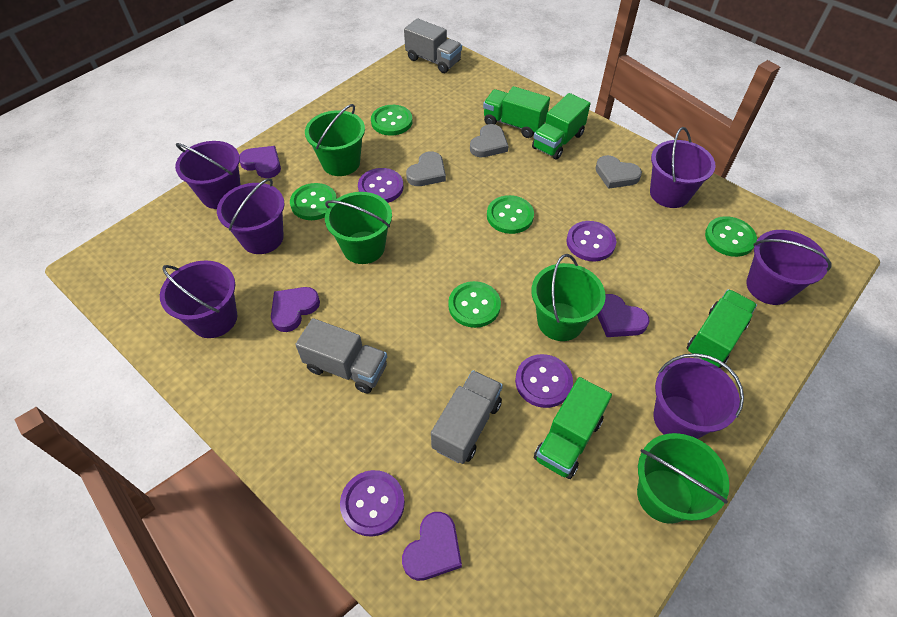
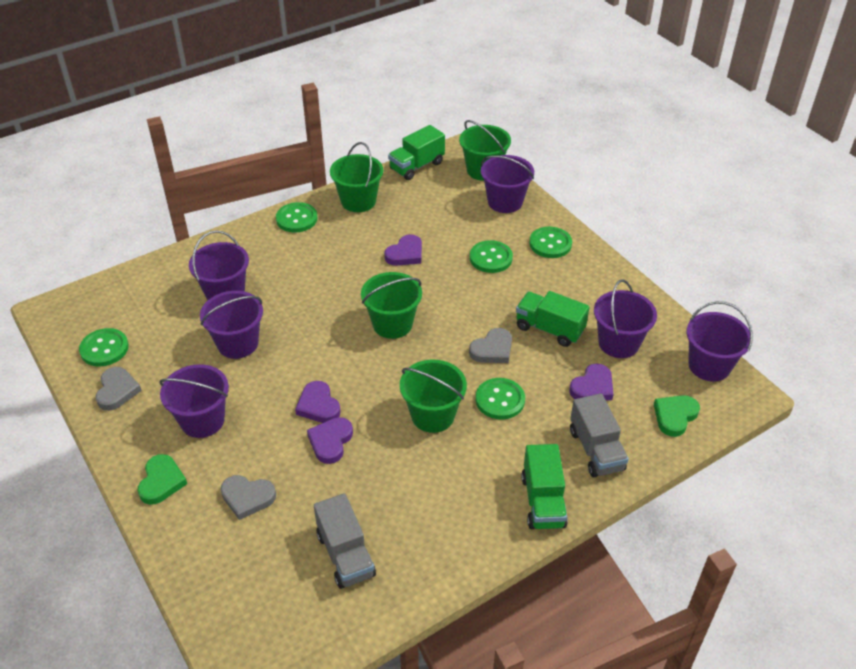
green heart: none = 0 -> [137,454,187,505] [654,395,700,437] = 2
green truck: [483,86,550,138] [532,93,591,160] [534,377,612,479] [687,289,757,368] = 4 -> [388,125,445,180] [516,291,589,347] [521,444,568,529] = 3
grey truck: [295,318,387,393] [404,18,462,73] [431,370,503,464] = 3 -> [314,493,376,589] [570,394,629,477] = 2
purple button: [340,470,405,537] [358,168,403,203] [515,354,573,408] [566,221,616,261] = 4 -> none = 0

